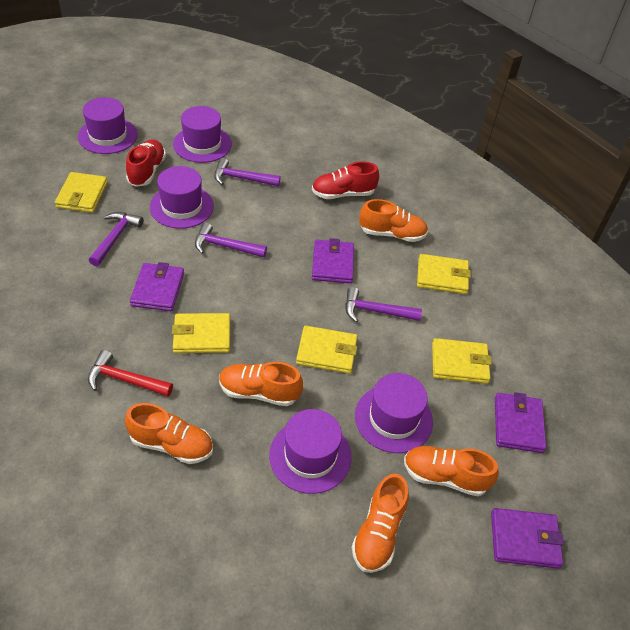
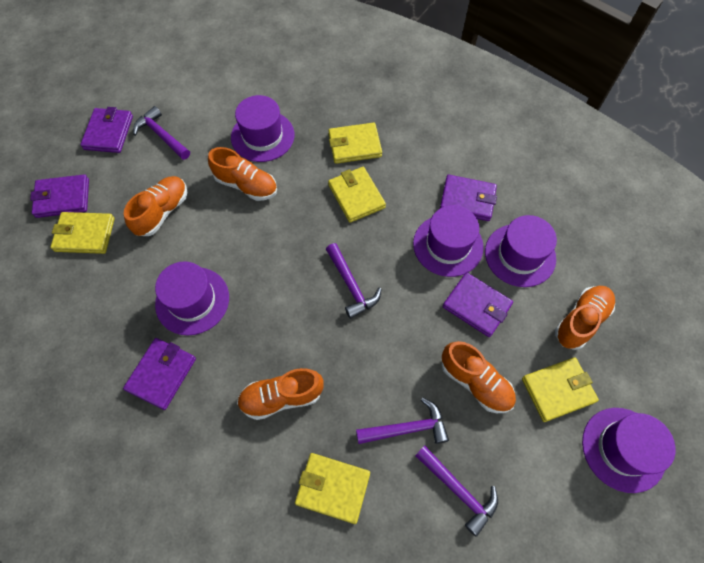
purple wallet: [130,262,184,311] [312,238,354,284] [491,508,564,569] [495,392,546,453] = 4 -> [30,174,89,218] [80,107,133,153] [123,338,196,410] [440,175,497,221] [443,272,513,337] = 5
red hammer: [88,350,173,397] = 1 -> none = 0
red shoe: [126,139,166,187] [312,161,379,199] = 2 -> none = 0

